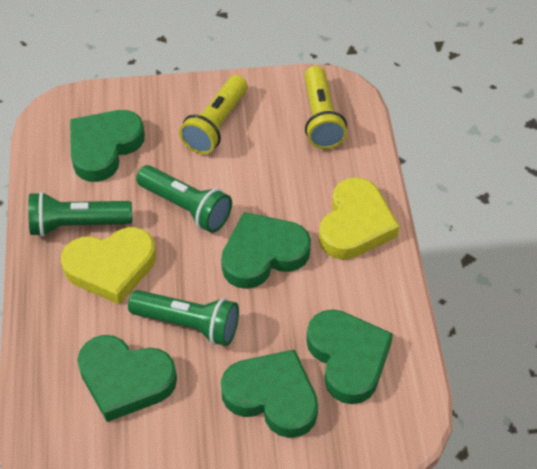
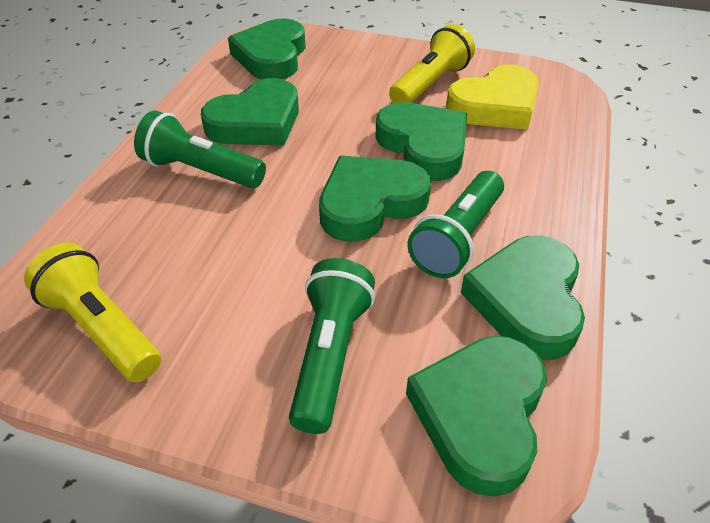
green heart: [70,110,145,182] [78,335,177,422] [221,212,311,289] [221,349,318,438] [306,309,393,404] = 5 -> [201,78,299,145] [228,18,306,79] [319,156,431,242] [375,102,467,181] [406,336,547,497] [461,235,585,360] = 6
yellow heart: [61,227,156,304] [319,177,400,260] = 2 -> [446,64,539,130] = 1

